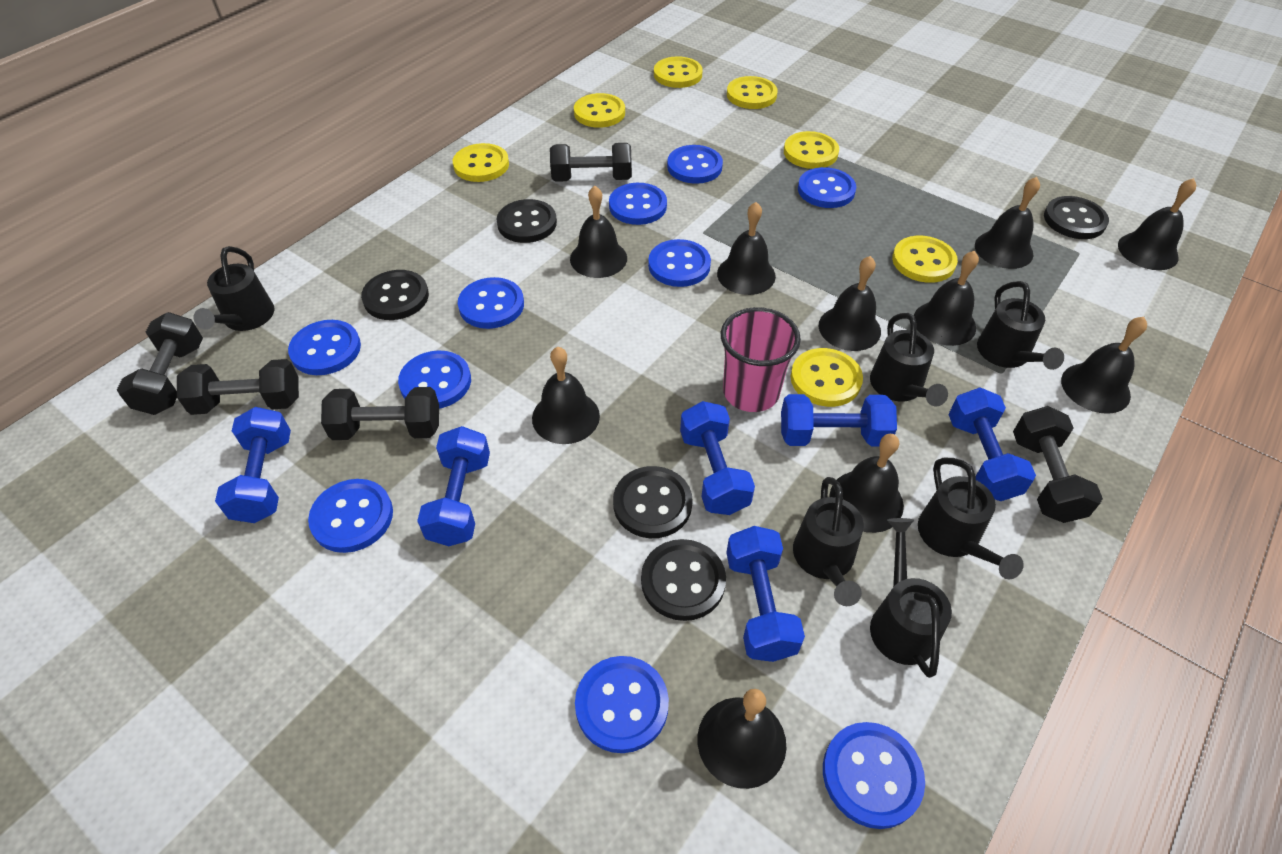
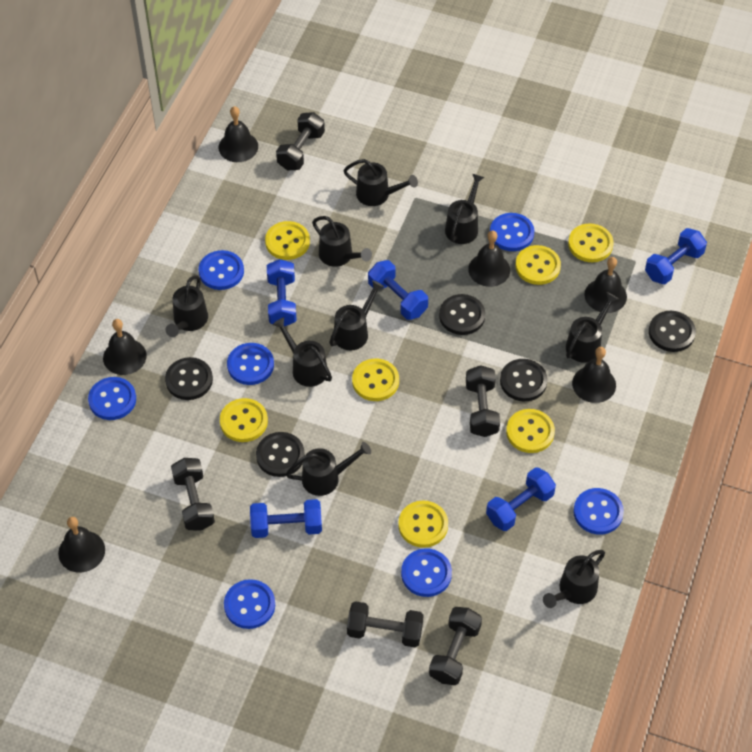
black bell: [532,347,600,444] [570,186,627,278] [697,689,786,789] [717,202,776,295] [819,256,881,351] [829,434,904,533] [914,251,979,346] [975,177,1040,269] [1061,317,1147,414] [1118,178,1196,270] = 10 -> [58,517,105,573] [103,319,147,375] [219,106,258,162] [468,230,510,287] [572,347,616,403] [584,257,627,313] = 6
black watering can: [194,246,275,331] [793,477,864,606] [870,313,948,406] [870,518,952,678] [918,458,1024,579] [977,281,1064,370] = 6 -> [166,276,208,337] [273,317,332,387] [286,442,371,496] [312,216,372,267] [329,280,384,350] [343,159,418,206] [445,174,484,244] [543,550,605,608] [566,292,619,363] = 9
blue button: [288,320,361,375] [308,479,393,553] [398,350,471,409] [458,277,524,329] [575,656,669,753] [609,183,667,225] [648,239,711,287] [667,145,723,184] [798,167,856,208] [823,722,925,829] = 10 -> [88,377,136,420] [199,250,244,290] [224,579,275,629] [227,343,274,385] [401,548,452,597] [490,213,534,251] [573,488,624,535] = 7
blue dumbbell: [215,407,291,523] [417,426,490,546] [680,401,755,515] [726,526,805,662] [781,394,897,447] [948,387,1036,501] = 6 -> [250,499,322,538] [267,259,297,326] [368,260,428,320] [486,467,556,531] [645,228,707,284] = 5
pink cup: [721,307,801,412] = 1 -> none = 0

